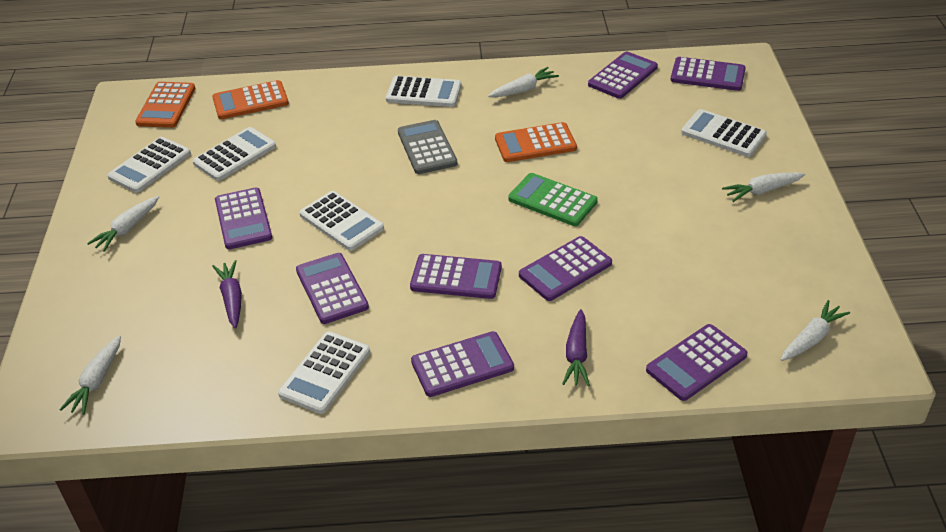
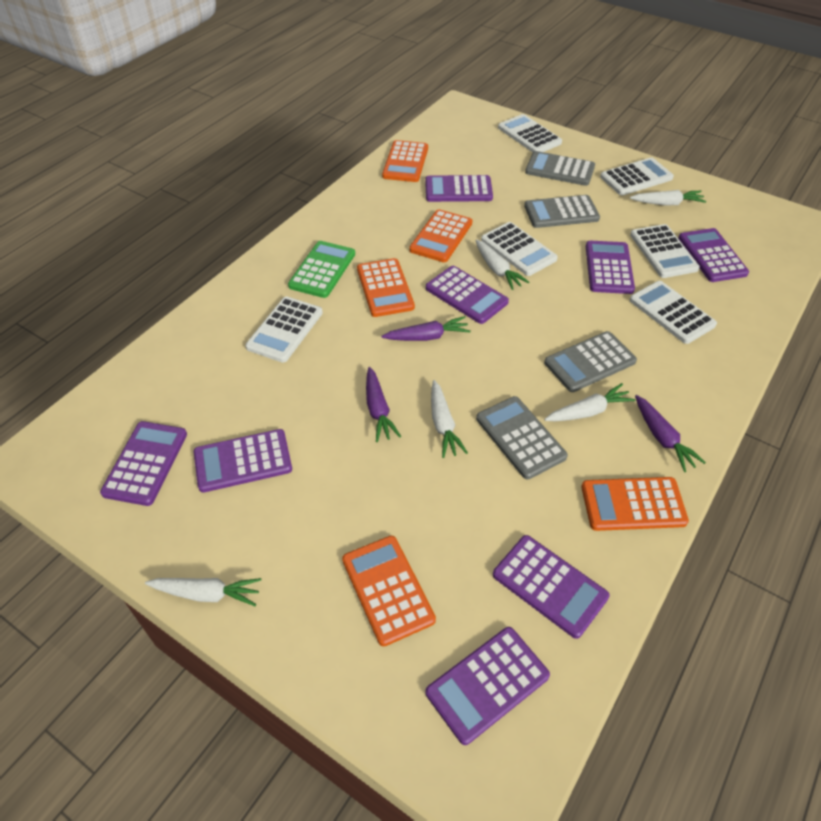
grey calculator: [398,120,457,174] = 1 -> [476,396,568,480] [524,195,600,228] [525,151,595,186] [544,331,637,392] = 4
orange calculator: [135,82,195,128] [212,80,289,119] [495,122,577,162] = 3 -> [342,536,436,646] [357,258,415,317] [382,140,428,182] [409,209,472,262] [581,477,689,531] = 5
purple carrot: [213,260,242,328] [562,309,590,386] = 2 -> [366,367,401,442] [382,316,471,341] [635,395,706,472] = 3

